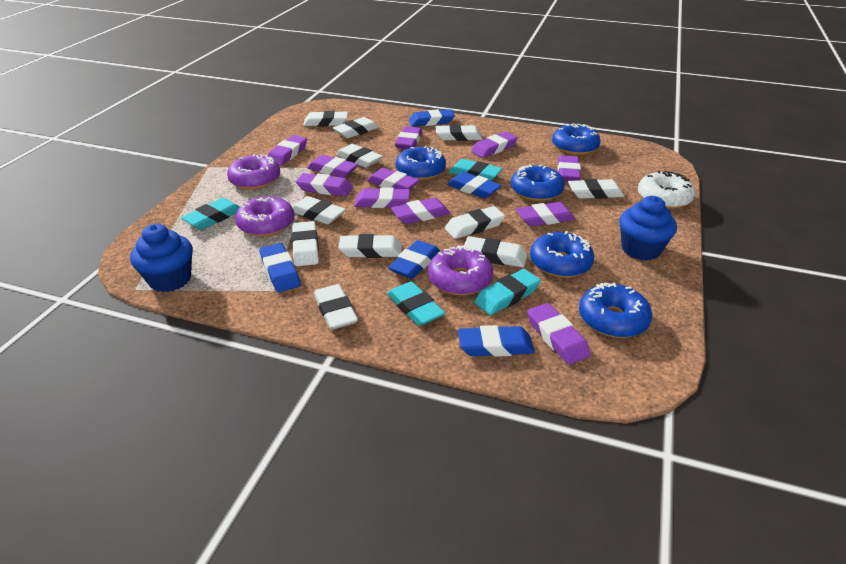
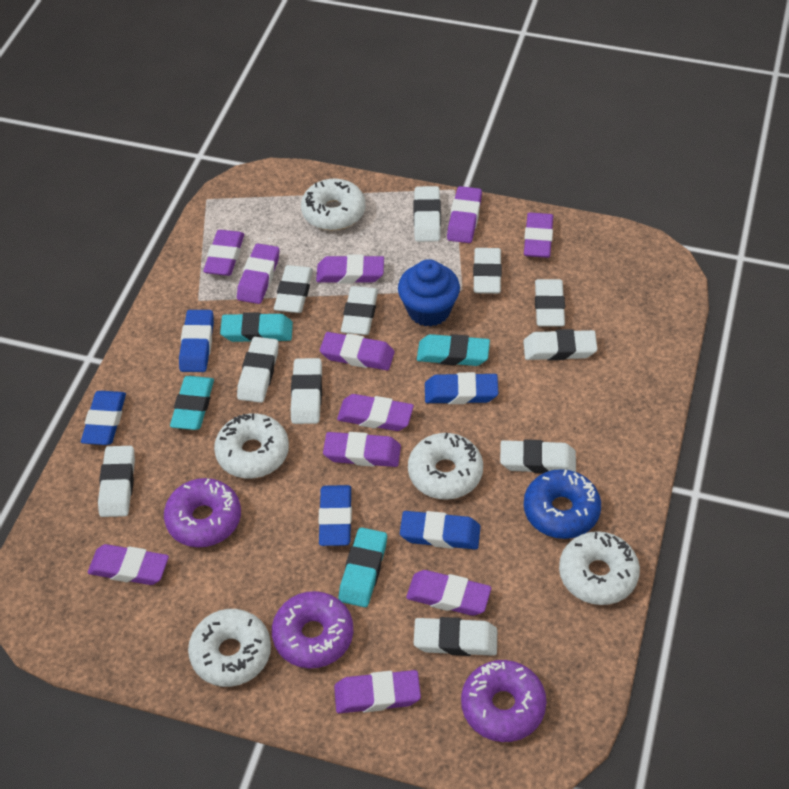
blue cupcake: [130,224,193,292] [619,196,677,261] = 2 -> [398,259,460,327] = 1
blue donut: [396,146,446,180] [511,164,565,201] [530,231,594,278] [552,123,600,155] [579,282,652,338] = 5 -> [524,469,601,539] = 1
white donut: [638,171,695,209] = 1 -> [188,609,271,687] [214,413,289,479] [301,179,365,230] [408,433,483,500] [559,531,640,605] = 5

